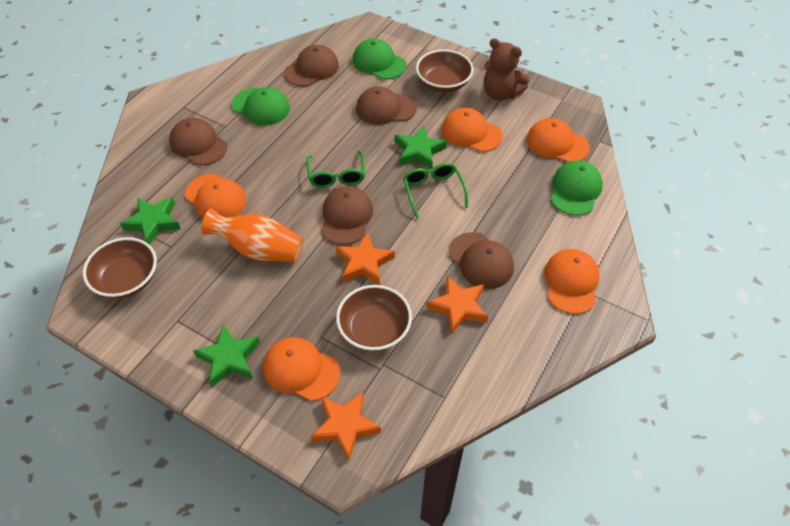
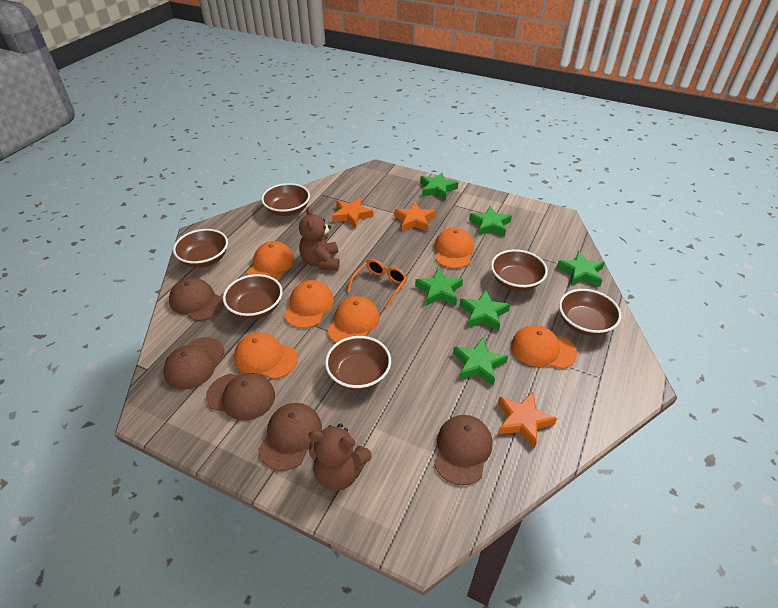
brown bowl: [83,237,157,299] [336,285,412,351] [416,49,474,93] = 3 -> [173,229,228,268] [223,274,283,319] [261,183,310,216] [325,336,391,390] [491,249,548,291] [559,289,622,336] = 6
brown teddy bear: [484,38,530,101] = 1 -> [299,207,340,271] [309,423,372,491] = 2
green cap: [232,87,290,125] [353,39,406,79] [551,160,603,216] = 3 -> none = 0
green glasses: [306,151,365,188] [403,163,468,219] = 2 -> none = 0
green star: [120,197,181,245] [193,324,260,387] [395,125,447,169] = 3 -> [415,268,463,306] [420,173,458,200] [453,337,508,386] [460,290,510,331] [469,206,512,237] [557,251,605,287] = 6
orange cap: [185,174,246,218] [263,337,340,401] [442,107,503,152] [527,118,590,162] [544,249,600,314] = 5 -> [234,332,298,379] [247,241,294,281] [284,280,334,328] [327,296,380,343] [434,228,474,268] [511,325,577,369] = 6
orange glasses: none = 0 -> [347,259,407,309] = 1
orange vase: [201,208,303,262] = 1 -> none = 0

